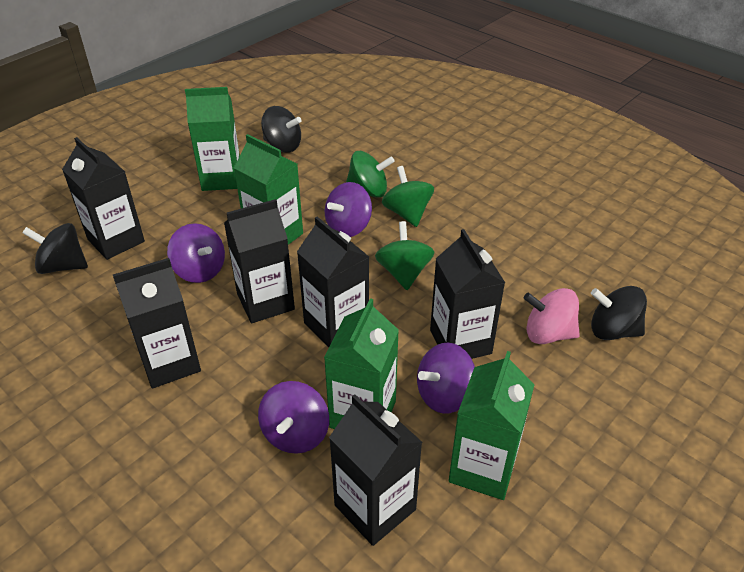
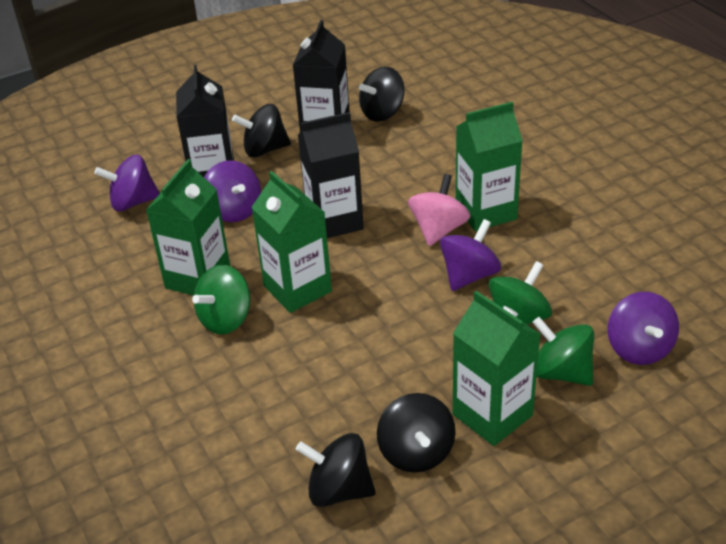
black carton: [62,137,145,260] [113,258,201,389] [224,199,295,323] [297,217,369,347] [329,395,422,546] [430,229,505,359] = 6 -> [176,65,234,177] [293,20,350,132] [298,112,364,238] = 3
black spinning top: [22,223,88,274] [261,106,302,152] [591,286,647,340] = 3 -> [232,104,291,158] [296,433,376,507] [359,67,404,122] [377,393,455,473] = 4

